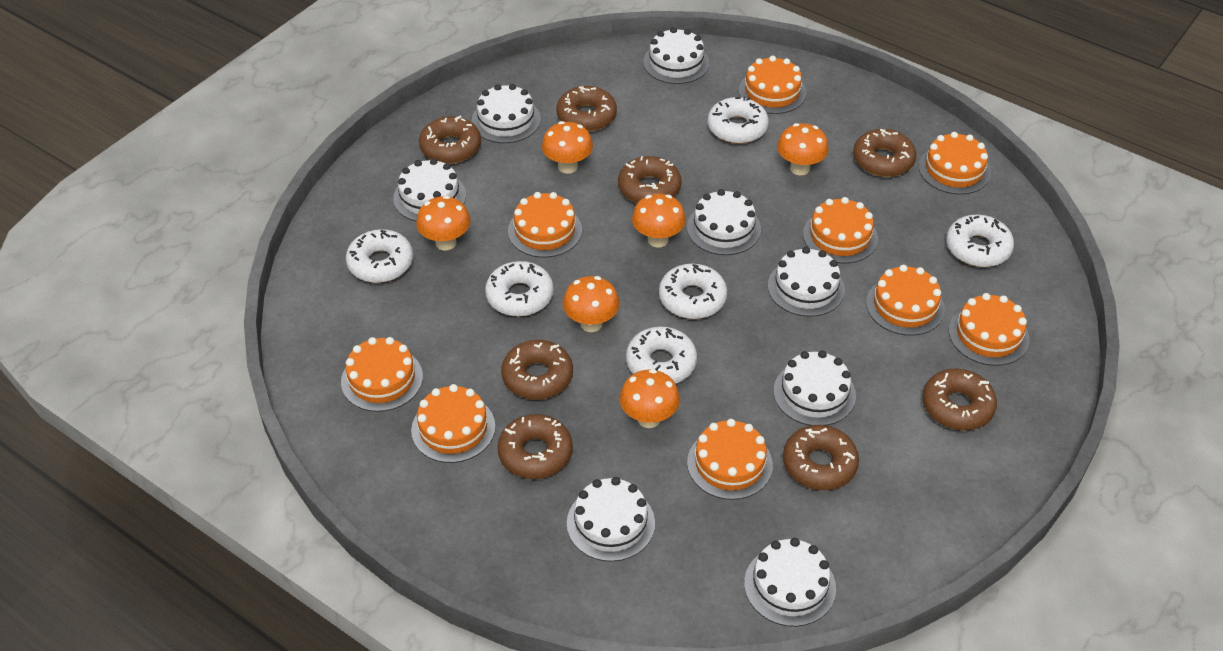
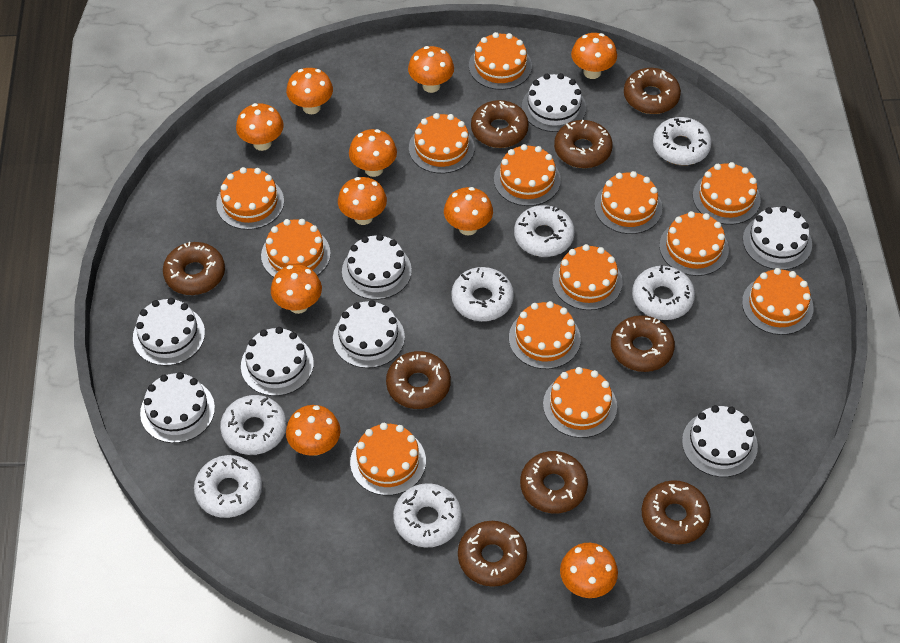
brown donut: [419,116,481,164] [498,414,573,479] [501,340,573,400] [556,86,617,132] [618,156,681,203] [783,425,859,490] [853,129,916,177] [922,369,997,430] = 8 -> [163,242,225,295] [386,351,451,409] [458,521,527,587] [471,100,529,148] [520,451,588,513] [554,120,613,168] [611,315,675,372] [624,68,681,114] [642,480,711,544] = 9
orange cake: [341,337,423,412] [411,384,495,463] [508,192,582,258] [687,419,773,500] [739,56,806,114] [803,197,878,264] [866,265,945,336] [919,132,991,195] [949,293,1029,366] = 9 -> [216,167,284,230] [261,219,331,277] [350,423,426,496] [409,113,475,174] [469,32,532,90] [494,144,561,206] [509,301,581,369] [543,367,617,438] [552,244,623,310] [594,171,662,234] [659,211,729,276] [693,162,761,225] [742,268,814,335] = 13
orange mushroom: [416,196,471,250] [542,121,593,174] [563,276,620,332] [619,369,680,428] [632,193,686,247] [777,123,829,175] = 6 -> [236,103,284,151] [271,265,322,314] [286,68,333,114] [286,405,341,456] [338,177,387,225] [349,129,397,177] [408,46,454,93] [444,187,493,235] [560,543,618,598] [571,33,617,79] = 10
white donut: [346,229,413,283] [485,261,554,317] [626,327,697,384] [659,264,727,319] [708,97,769,144] [946,215,1014,267] = 6 -> [194,455,262,518] [220,395,287,455] [393,483,462,548] [451,267,514,321] [514,205,575,257] [632,265,695,320] [653,117,712,165] = 7

